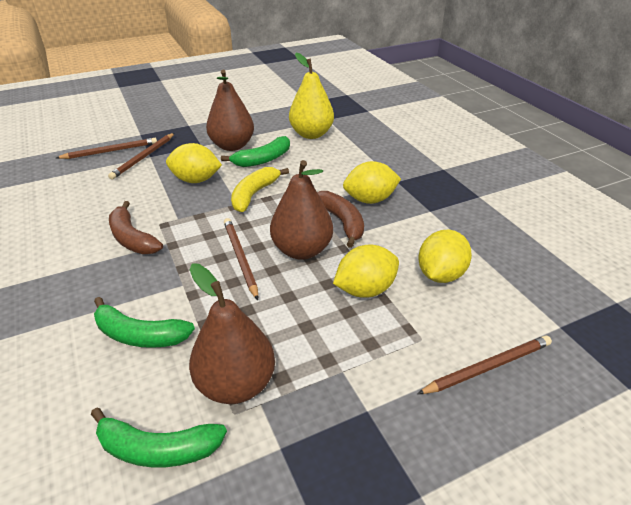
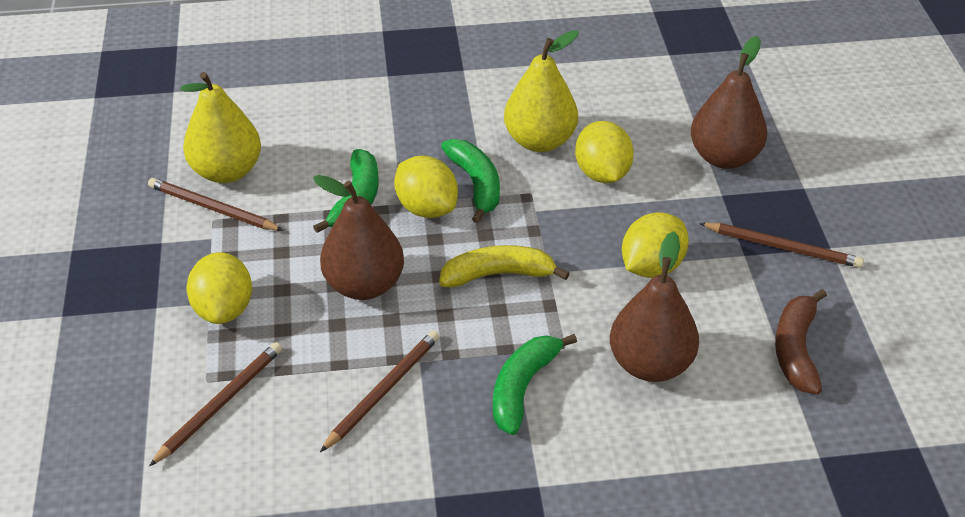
brown banana: [109,201,163,254] [317,191,364,248] = 2 -> [775,289,827,394] = 1
yellow pear: [289,53,334,139] = 1 -> [180,72,261,183] [504,30,579,152] = 2

